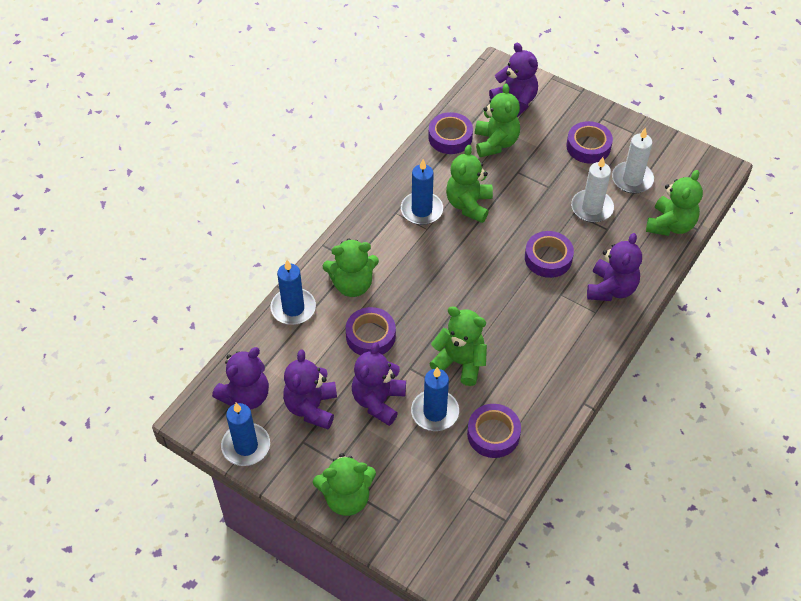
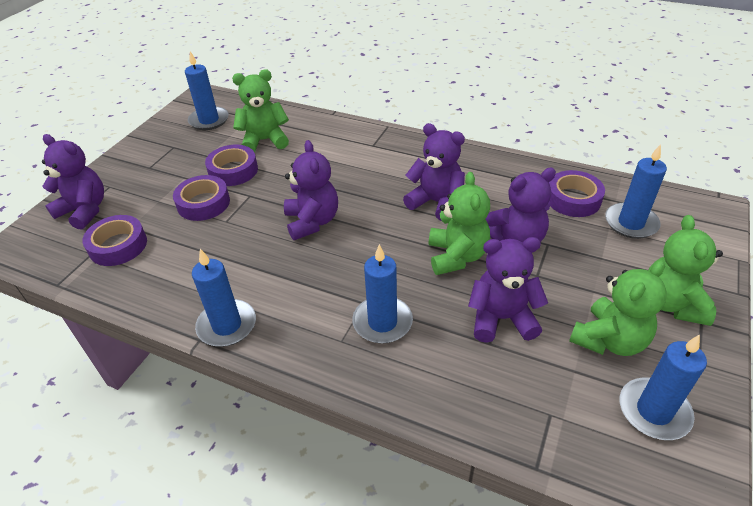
blue candle: [221,403,270,466] [270,260,316,325] [401,159,443,225] [411,367,459,431] = 4 -> [185,51,229,130] [192,249,256,347] [352,244,413,344] [605,144,667,239] [619,334,707,440] = 5
green teddy bear: [313,453,376,516] [323,239,379,297] [429,306,487,386] [446,145,493,223] [475,83,520,157] [646,170,703,236] = 6 -> [232,69,289,152] [429,172,490,275] [569,260,667,356] [648,215,723,326] = 4
purple tape: [345,307,396,356] [428,112,473,154] [467,404,521,458] [525,231,574,278] [566,121,613,164] = 5 -> [82,215,147,266] [173,175,230,221] [205,145,258,186] [549,170,605,217] = 4
white candle: [571,157,614,223] [612,127,654,194] = 2 -> none = 0

